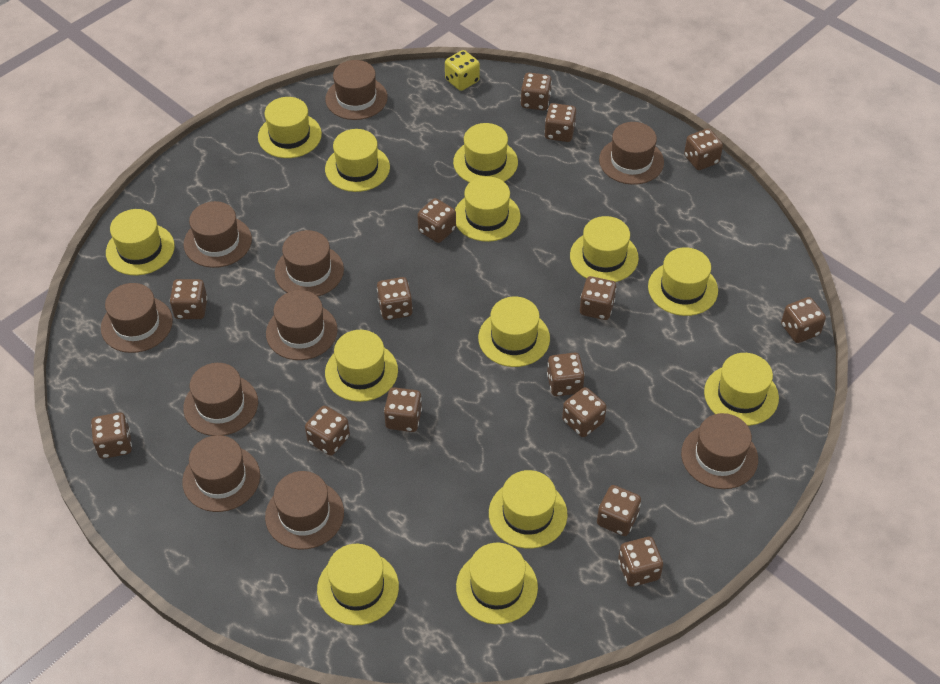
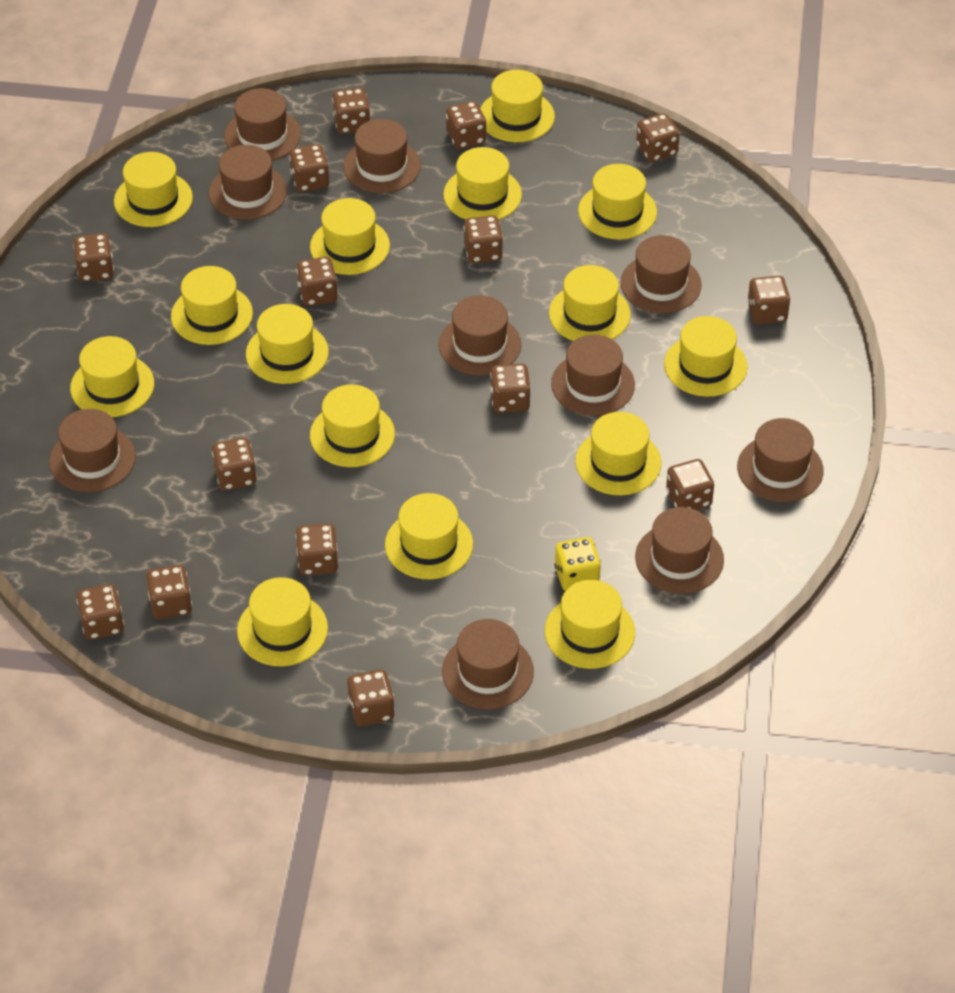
yellow hat: [106,209,175,275] [258,97,322,158] [317,544,399,625] [325,129,390,192] [325,330,398,402] [453,123,518,183] [455,176,521,242] [456,543,538,624] [478,296,550,367] [489,470,568,549] [570,216,639,282] [648,247,718,316] [704,353,779,426] = 13 -> [70,336,154,417] [114,152,193,227] [171,266,253,345] [237,577,328,666] [246,304,329,384] [310,198,390,275] [310,384,395,467] [385,493,473,579] [443,147,522,220] [480,70,555,142] [545,580,635,669] [549,265,631,341] [575,412,661,495] [578,164,657,239] [664,316,748,397] = 15

